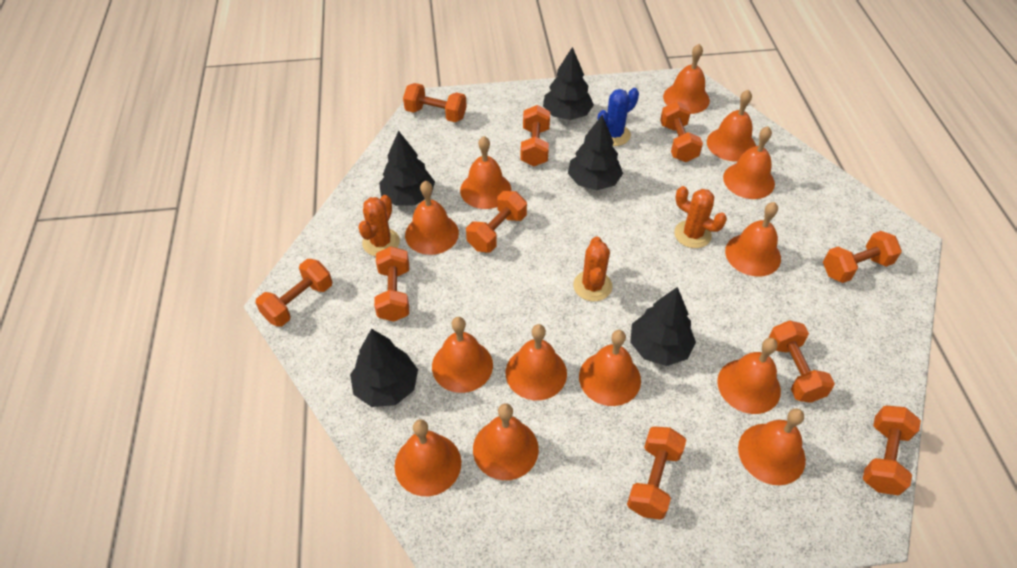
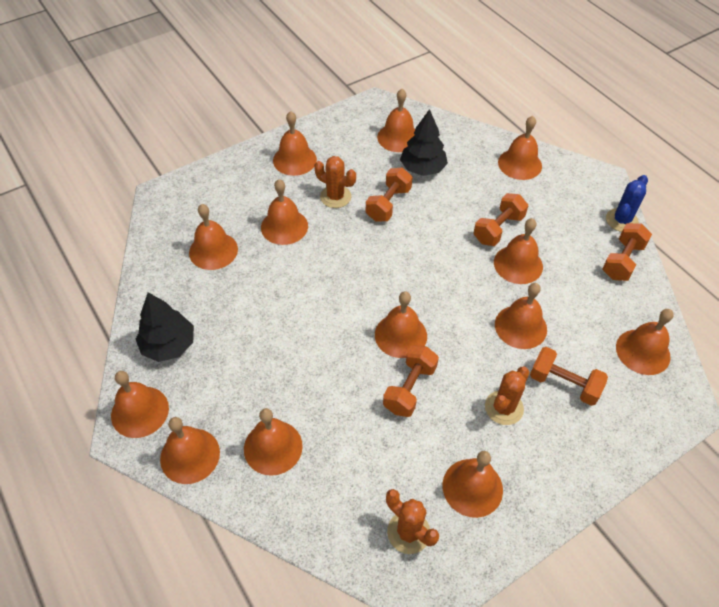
black tree: [350,329,418,407] [379,131,435,206] [543,47,594,120] [568,115,623,190] [630,287,696,366] = 5 -> [136,293,194,362] [400,109,448,176] = 2
orange dumbbell: [255,259,332,327] [374,246,409,322] [403,83,467,122] [466,191,527,253] [520,105,550,166] [627,426,686,520] [660,101,703,162] [768,320,835,403] [823,231,902,283] [863,406,921,496] = 10 -> [366,167,413,222] [383,345,439,417] [474,193,528,246] [530,347,608,406] [602,223,652,281] = 5

